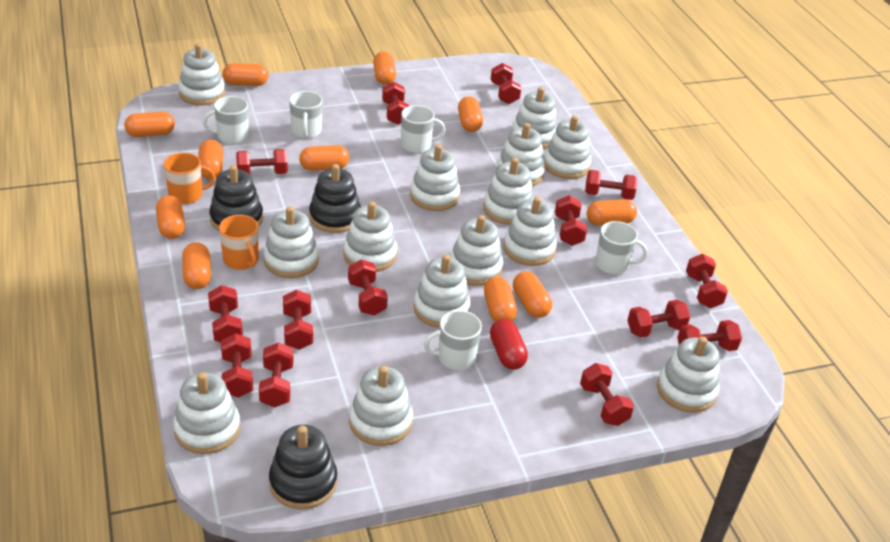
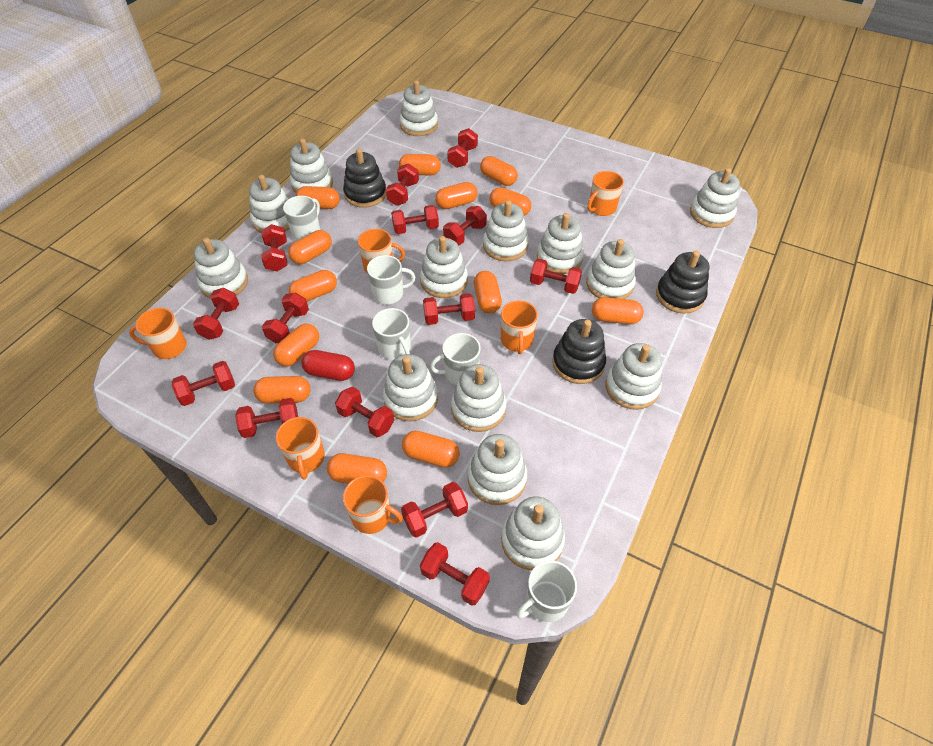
orange capsule: [124,111,175,137] [156,195,185,239] [182,242,211,289] [198,139,223,179] [222,63,269,86] [299,145,349,171] [373,51,396,85] [458,96,483,132] [484,277,517,322] [513,271,552,318] [587,199,637,226] = 11 -> [253,376,311,404] [273,324,319,366] [288,230,332,264] [289,270,337,302] [295,186,340,209] [327,453,387,484] [399,154,441,176] [402,431,460,467] [435,182,477,209] [474,271,502,313] [480,156,518,186] [490,187,531,216] [592,297,644,324] = 13
orange mug: [164,153,216,204] [219,215,259,270] = 2 -> [129,308,187,359] [276,417,325,480] [343,475,403,534] [358,229,405,274] [501,300,538,354] [587,171,624,216] = 6

